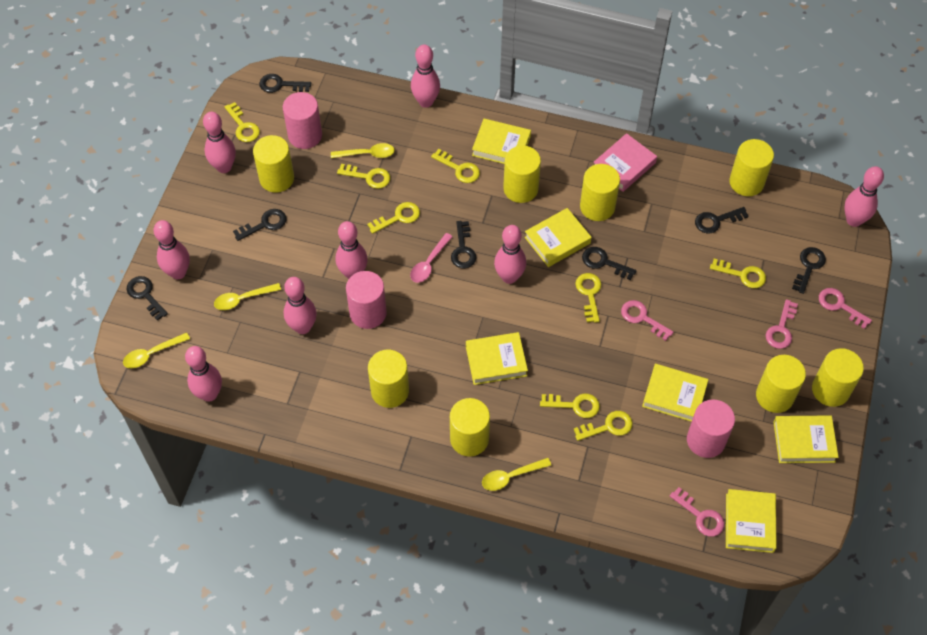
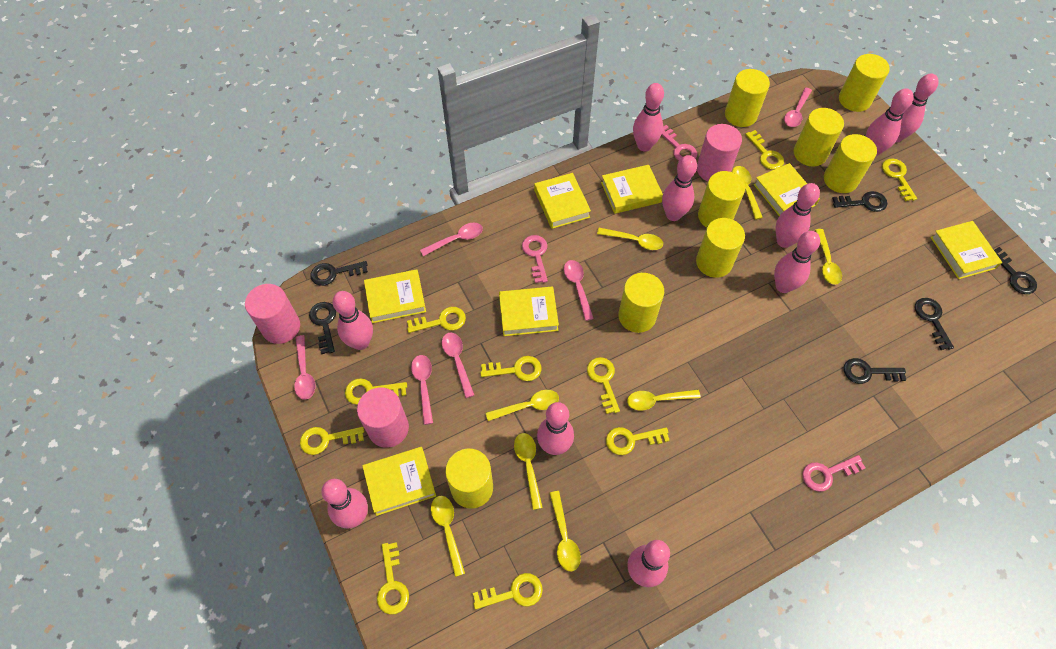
black key: [127,276,168,321] [233,209,286,241] [259,74,311,93] [451,221,476,268] [582,247,636,280] [695,207,749,234] [792,247,826,294] = 7 -> [309,302,336,354] [310,261,368,286] [832,191,887,212] [844,358,906,384] [915,298,954,350] [993,247,1037,294] = 6
pink book: [594,133,657,192] = 1 -> none = 0
pink bowling pin: [153,220,190,279] [185,346,222,402] [203,112,236,173] [284,277,317,334] [335,221,368,279] [411,44,440,108] [494,225,526,284] [844,166,884,227] = 8 -> [321,479,368,529] [333,291,373,350] [537,402,574,455] [627,540,670,587] [633,83,664,151] [662,155,697,221] [774,231,820,293] [775,183,820,248] [866,88,914,156] [896,74,939,142] = 10
pink key: [621,300,674,341] [670,487,725,537] [766,299,798,349] [819,288,872,329] = 4 -> [522,235,548,283] [662,125,697,161] [803,455,865,492] = 3
pink spoon: [410,233,453,283] = 1 -> [294,335,315,399] [411,355,433,425] [420,223,483,256] [442,332,474,398] [564,260,594,321] [784,88,812,127] = 6
yellow book: [466,332,528,385] [472,119,531,164] [525,208,592,267] [642,364,709,422] [726,489,777,553] [773,415,839,463] = 6 -> [362,447,436,516] [364,269,426,323] [499,287,559,336] [534,173,591,229] [601,165,663,214] [753,163,820,216] [930,221,1002,279] = 7
yellow key: [225,102,260,142] [337,164,390,189] [367,202,420,234] [431,149,480,183] [540,394,600,418] [573,411,633,441] [575,273,601,323] [710,259,766,288] = 8 -> [300,427,364,455] [345,378,407,405] [377,542,409,615] [407,307,466,333] [473,573,543,610] [480,356,541,381] [587,357,620,414] [606,427,670,455] [745,130,784,170] [882,158,917,201] = 10
yellow spoon: [123,332,190,368] [214,283,281,310] [331,143,395,158] [482,458,551,491] = 4 -> [431,496,465,577] [486,390,559,421] [514,433,543,510] [549,491,581,571] [597,228,663,250] [627,389,701,411] [732,166,763,220] [815,229,842,285] = 8

